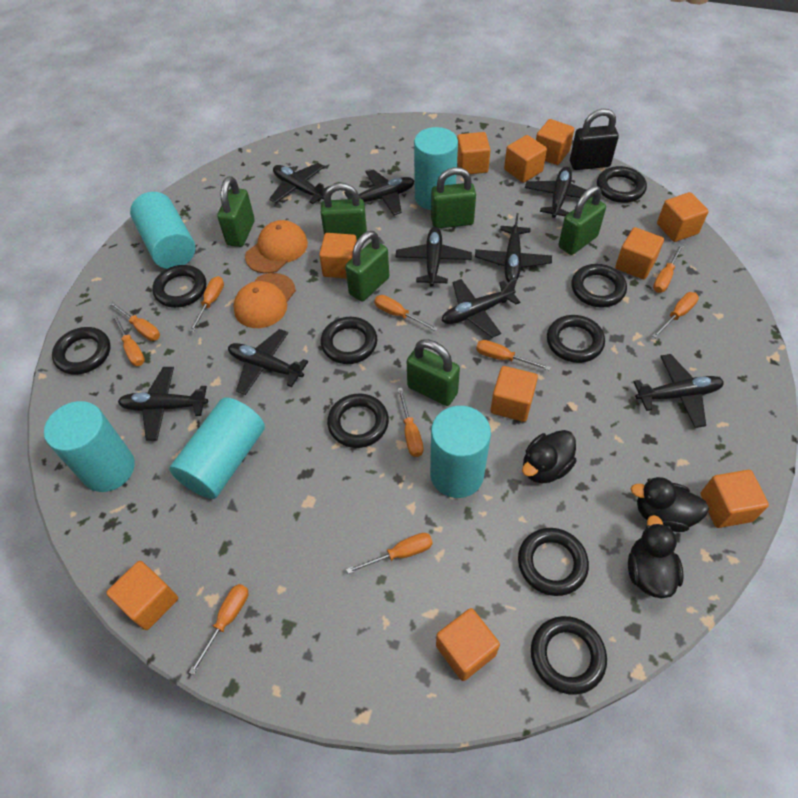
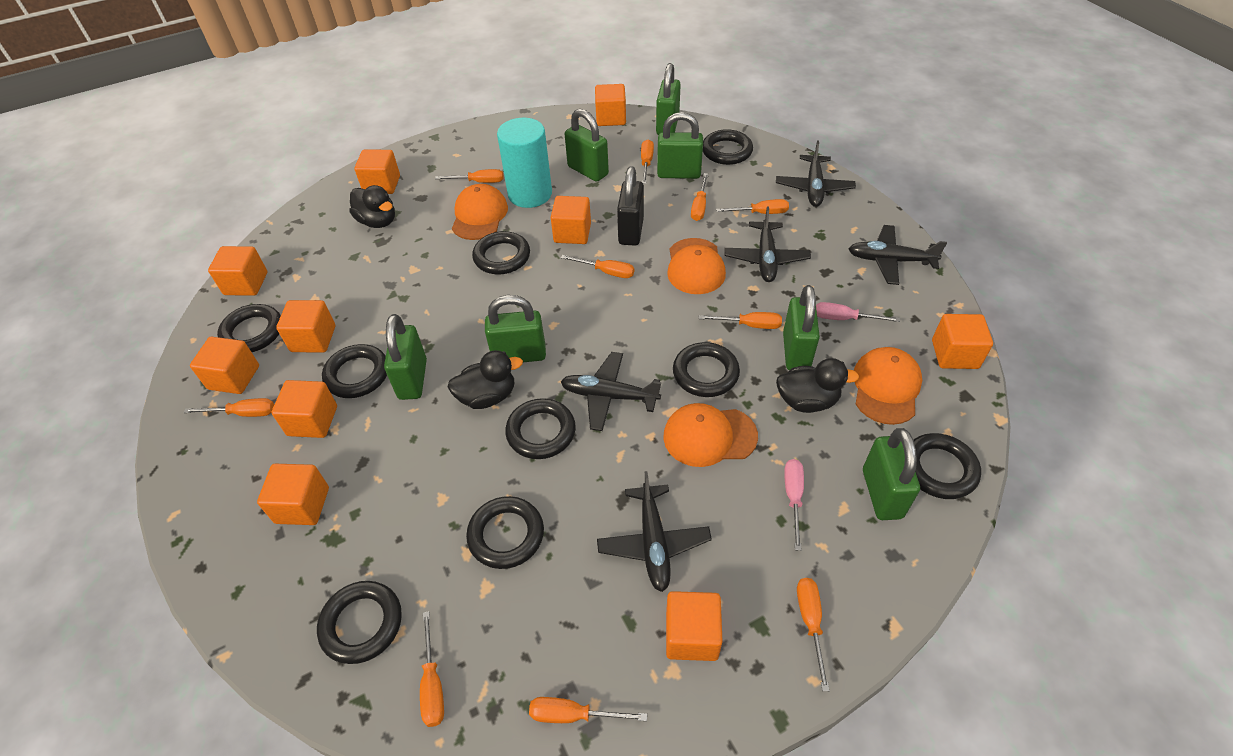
black plane: [118,367,208,440] [228,329,308,395] [269,163,330,204] [344,169,414,216] [396,227,472,287] [442,278,520,338] [475,213,552,283] [525,167,594,218] [634,354,724,428] = 9 -> [561,352,661,431] [597,471,712,592] [724,206,811,282] [776,140,856,207] [849,225,947,285] = 5
green padlock: [217,176,255,247] [321,183,367,240] [345,231,389,301] [407,339,460,406] [431,167,476,228] [559,186,606,255] = 6 -> [384,314,427,400] [485,295,546,362] [565,109,609,182] [656,63,681,135] [657,112,703,179] [783,285,820,370] [863,428,920,520] = 7
orange cap: [233,273,296,328] [245,220,308,273] = 2 -> [452,184,508,240] [663,403,758,467] [667,238,726,294] [854,347,922,425] = 4
pink screwdriver: none = 0 -> [784,459,804,551] [816,302,900,322] = 2
turquoise cylinder: [44,401,135,492] [130,192,196,269] [169,397,265,499] [414,127,458,210] [430,406,491,498] = 5 -> [497,118,552,208] = 1

